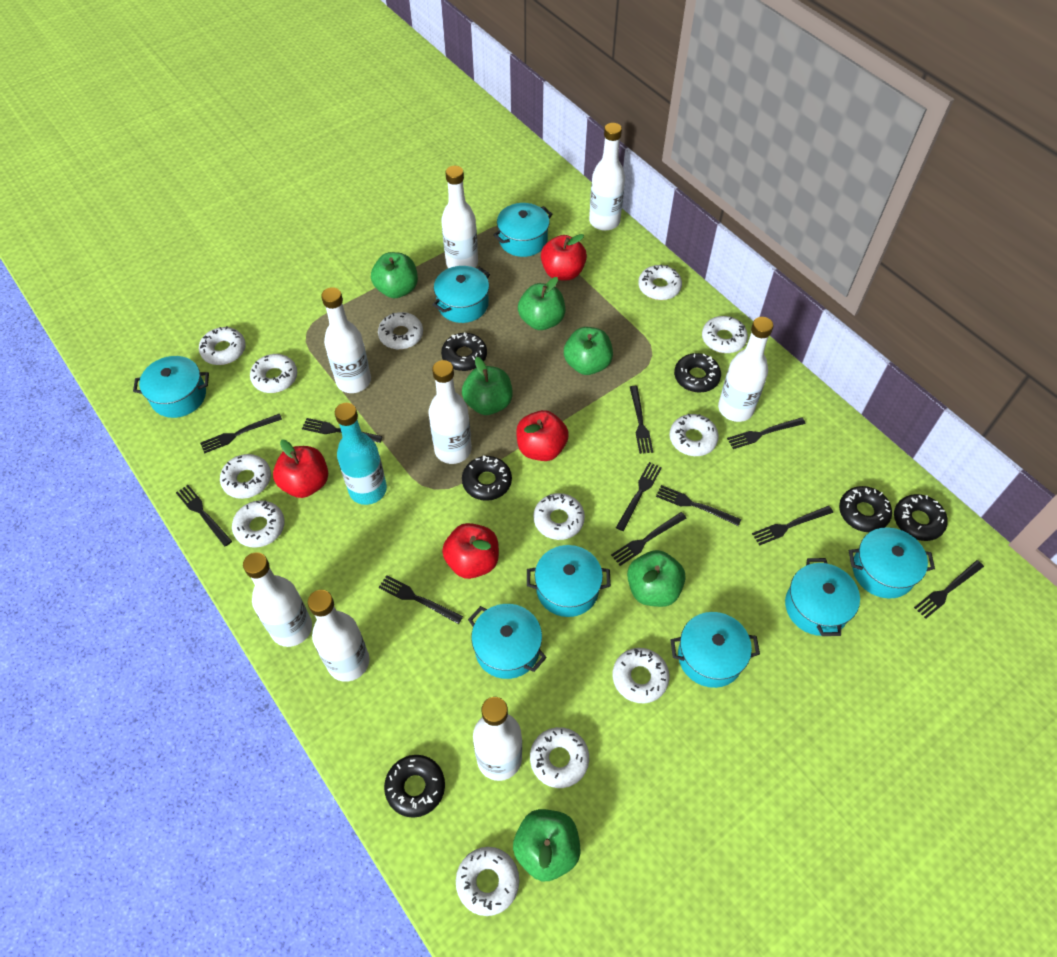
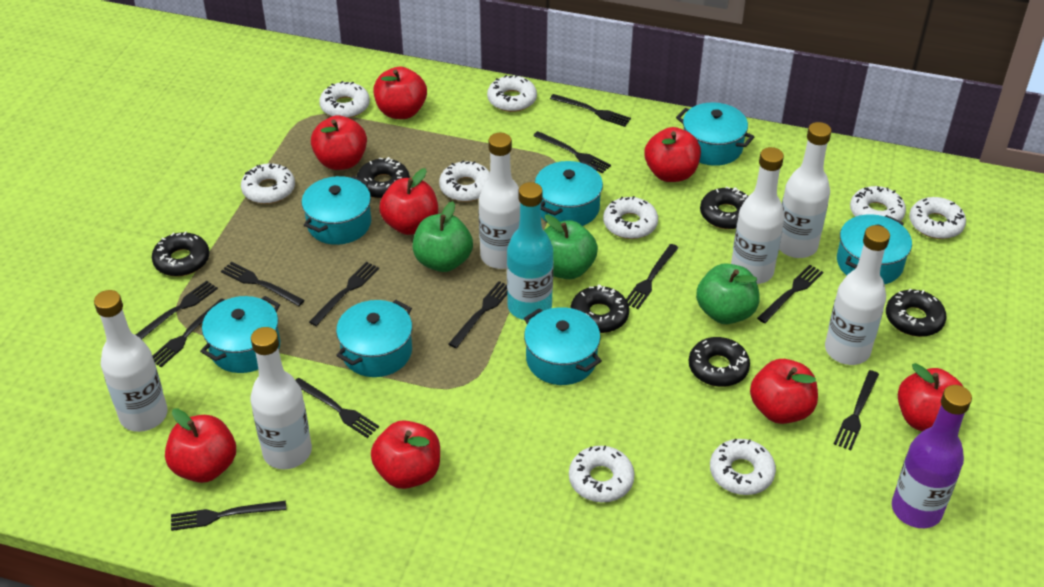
black fork: [176,485,232,547] [200,414,282,453] [302,418,383,443] [379,575,463,624] [611,512,686,566] [616,462,662,531] [630,386,653,454] [656,485,741,526] [727,417,806,449] [752,506,833,546] [914,560,984,619] = 11 -> [136,281,218,340] [153,298,225,367] [171,501,286,531] [221,262,305,306] [296,378,379,438] [309,262,379,326] [449,281,507,348] [533,131,611,173] [550,94,631,127] [626,244,679,309] [757,265,823,323] [834,370,879,450] = 12
green apple: [371,252,418,298] [462,357,513,415] [513,809,581,881] [518,277,565,330] [564,327,613,375] [627,550,686,607] = 6 -> [413,201,473,272] [544,214,598,279] [696,263,759,324] = 3
purple bottle: none = 0 -> [892,385,972,528] = 1
red apple: [273,440,328,498] [442,523,499,579] [516,410,569,461] [541,234,587,280] = 4 -> [165,408,236,483] [311,115,367,170] [371,420,440,489] [373,66,427,119] [379,168,438,235] [645,127,701,182] [750,359,818,424] [898,363,963,431] = 8
turquoise pot: [133,356,209,418] [433,266,490,323] [468,604,547,679] [493,203,553,257] [527,545,611,617] [670,612,760,688] [785,558,860,636] [849,527,935,599] = 8 -> [200,296,280,373] [301,176,371,245] [336,300,412,377] [524,307,602,385] [535,161,603,226] [676,102,754,166] [837,214,912,285] = 7
white bottle: [243,552,312,647] [308,590,369,682] [321,287,371,393] [428,360,472,464] [441,166,478,268] [473,697,522,781] [589,123,625,231] [718,317,773,422] = 8 -> [94,290,168,432] [250,327,312,469] [479,132,520,269] [731,147,784,284] [779,122,831,258] [825,225,890,365] = 6
white donut: [199,326,246,365] [220,454,271,499] [232,500,285,548] [250,354,297,393] [378,312,423,350] [456,847,519,916] [530,727,589,788] [533,493,585,540] [613,648,670,703] [638,264,682,300] [670,414,719,456] [702,316,748,353] = 12 -> [241,163,295,204] [319,81,370,118] [439,160,490,202] [487,75,537,112] [569,445,635,502] [603,196,658,239] [710,438,776,495] [850,186,906,221] [909,197,966,239] = 9

